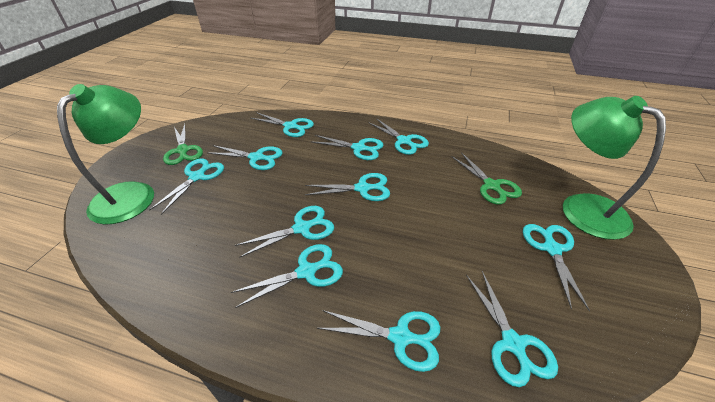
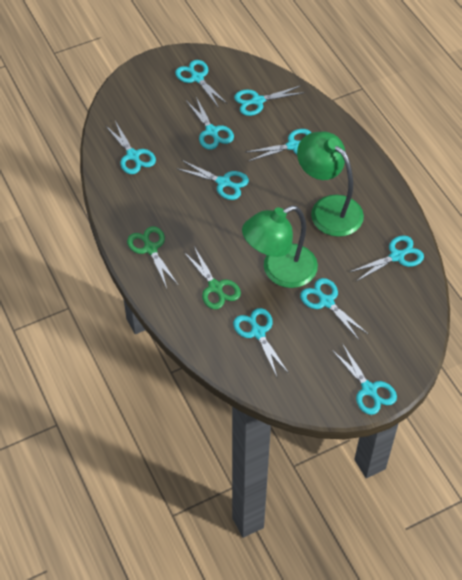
turquoise scissors: [149,159,224,215] [208,145,283,170] [231,244,343,308] [235,206,334,258] [251,112,314,137] [305,173,390,201] [310,135,384,160] [317,310,441,372] [368,118,429,155] [466,271,558,387] [523,224,590,311] = 11 -> [105,121,156,174] [175,60,228,108] [176,160,249,200] [187,97,234,150] [233,308,289,377] [234,86,305,116] [247,129,311,161] [300,278,368,340] [332,343,397,415] [350,235,424,281] = 10

